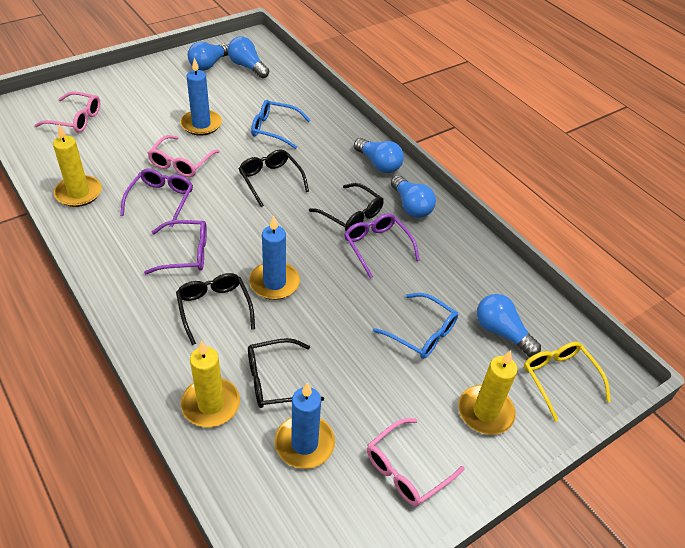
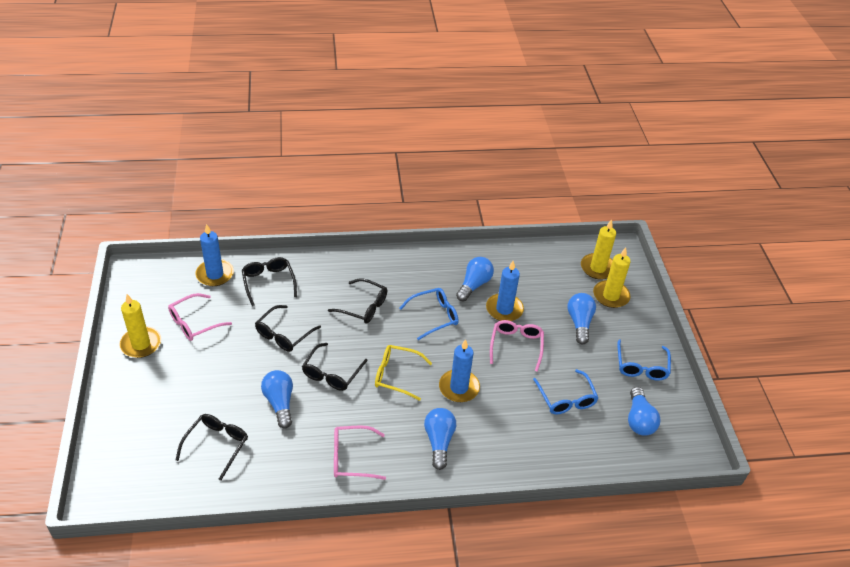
black glasses: [176,273,255,345] [238,149,309,207] [248,338,324,408] [309,183,384,231] = 4 -> [176,414,248,481] [242,257,297,306] [255,305,321,352] [302,343,368,391] [328,278,387,323] = 5
blue glasses: [251,100,310,149] [373,293,458,359] = 2 -> [400,288,459,340] [533,369,598,414] [617,339,671,381] = 3
purple glasses: [120,168,193,228] [144,220,207,274] [344,213,420,278] = 3 -> none = 0

